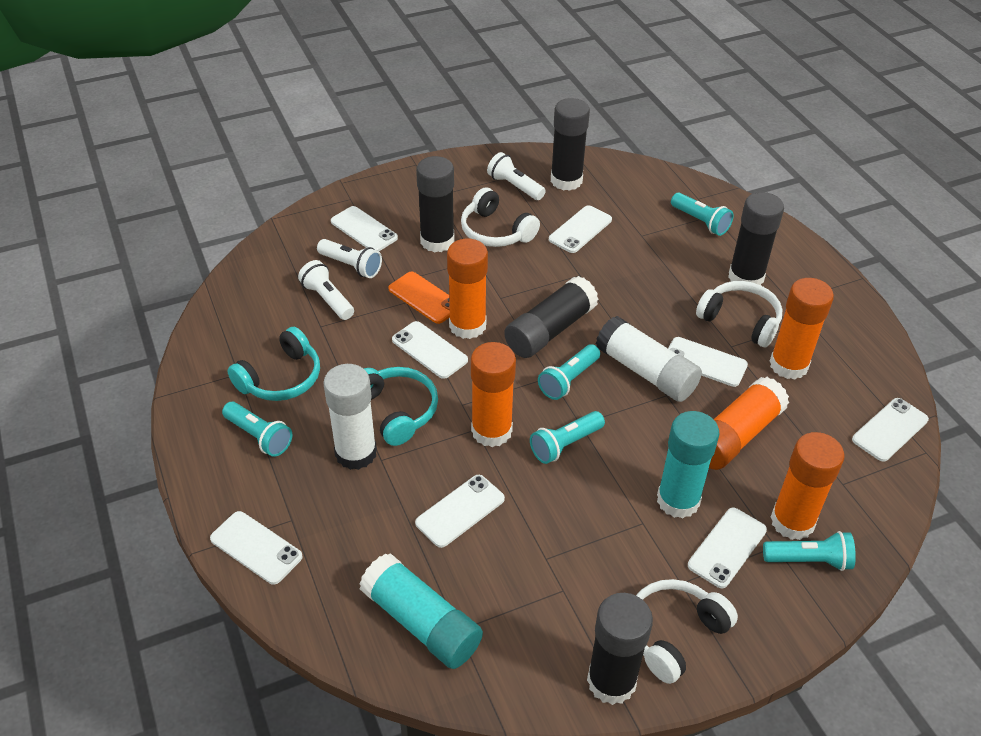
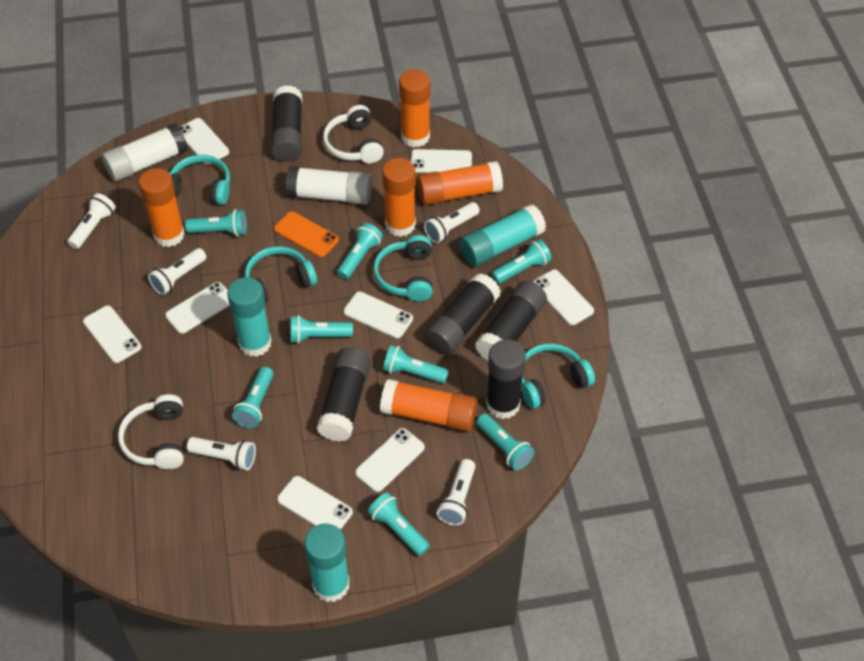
turquoise flashlight: [222,402,293,457] [530,411,605,464] [538,344,600,400] [671,193,734,236] [763,531,856,571] = 5 -> [185,209,247,236] [232,367,274,428] [291,315,353,344] [337,223,383,279] [368,492,430,556] [383,345,449,383] [476,413,534,470] [491,239,552,284] = 8
turquoise glue stick: [359,553,483,669] [657,411,720,519] = 2 -> [227,277,272,357] [304,523,350,602] [460,204,546,267] = 3
turquoise headphones: [228,327,320,401] [364,367,438,446] = 2 -> [169,155,230,205] [245,246,317,303] [373,235,433,302] [521,343,595,409] = 4
white flashlight: [298,260,354,320] [317,239,382,278] [487,152,546,200] = 3 -> [67,193,116,249] [148,248,206,295] [187,437,256,470] [424,202,480,243] [437,459,476,526] = 5
white headphones: [461,187,540,247] [636,579,738,684] [696,281,783,347] = 3 -> [118,394,184,469] [323,105,384,164] = 2

